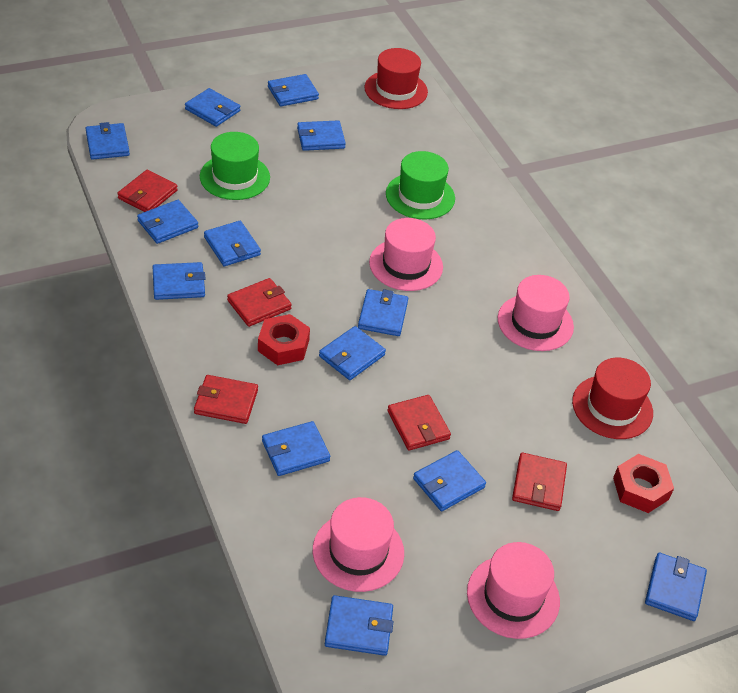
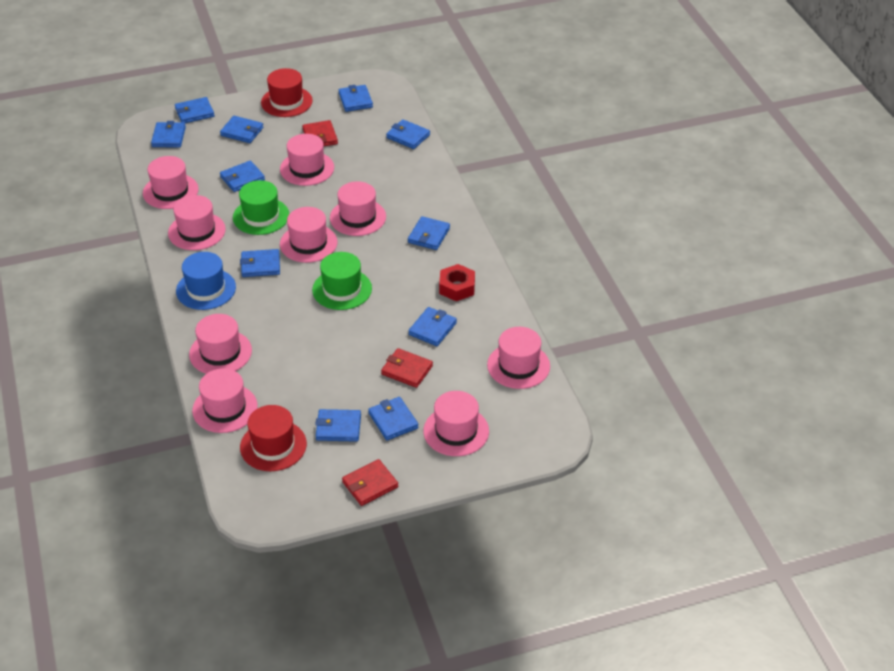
blue hat: none = 0 -> [176,252,236,310] = 1
blue wallet: [86,122,130,160] [137,200,198,244] [152,262,206,300] [185,88,240,127] [204,221,261,266] [262,421,330,476] [268,74,319,106] [297,120,346,151] [319,326,386,380] [325,595,393,656] [358,289,408,336] [413,450,486,511] [645,553,707,621] = 13 -> [151,121,186,147] [175,97,215,123] [220,116,264,143] [220,160,265,192] [240,249,280,277] [315,409,361,442] [339,85,373,112] [368,397,419,441] [386,119,430,149] [408,216,450,250] [408,307,457,346] = 11
pink hat: [313,497,404,592] [369,218,443,291] [467,542,560,639] [498,275,574,351] = 4 -> [143,156,199,209] [168,195,226,250] [189,314,252,374] [192,368,258,433] [280,134,334,186] [280,207,337,263] [330,181,386,236] [423,391,489,456] [487,327,550,389] = 9
red nut: [258,314,310,365] [613,454,674,513] = 2 -> [439,264,475,301] = 1
red wallet: [117,170,178,212] [194,375,258,424] [227,278,292,327] [387,395,451,451] [512,452,567,511] = 5 -> [302,120,338,146] [342,459,398,506] [381,348,433,388] = 3

